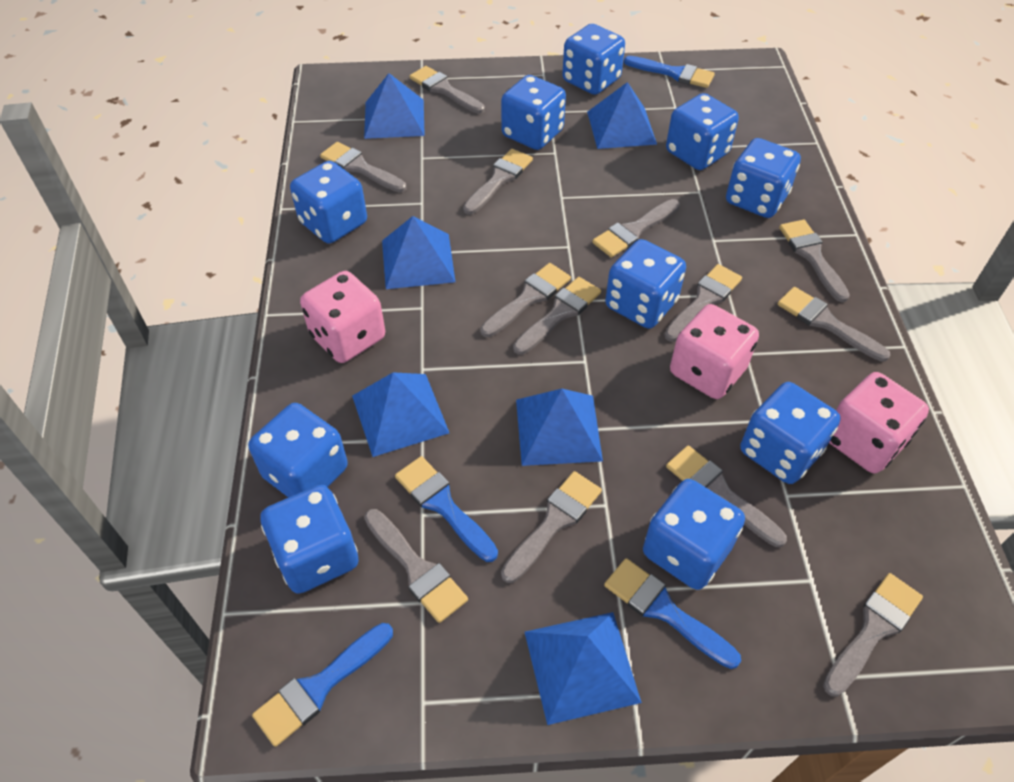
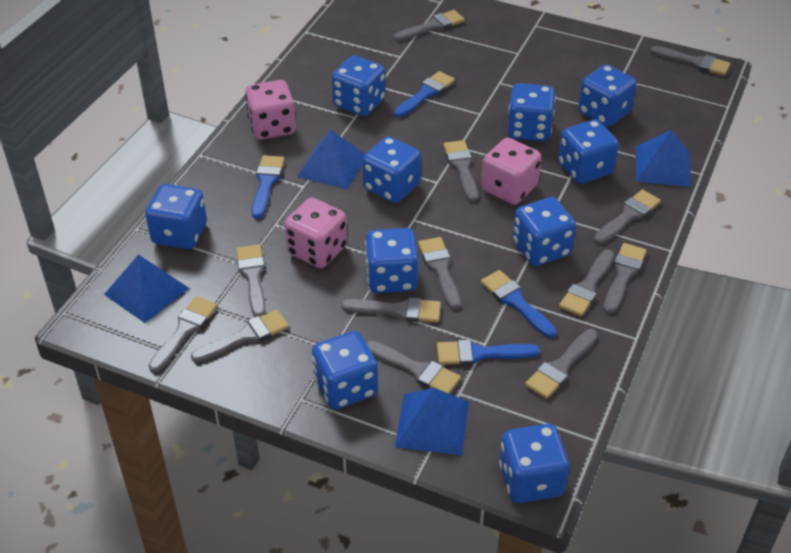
blue pyramid: [352,372,449,457] [364,73,425,139] [382,216,455,289] [516,389,603,466] [525,612,642,725] [587,82,657,149] = 6 -> [104,254,189,323] [297,130,365,190] [395,388,469,455] [636,130,692,187] = 4

